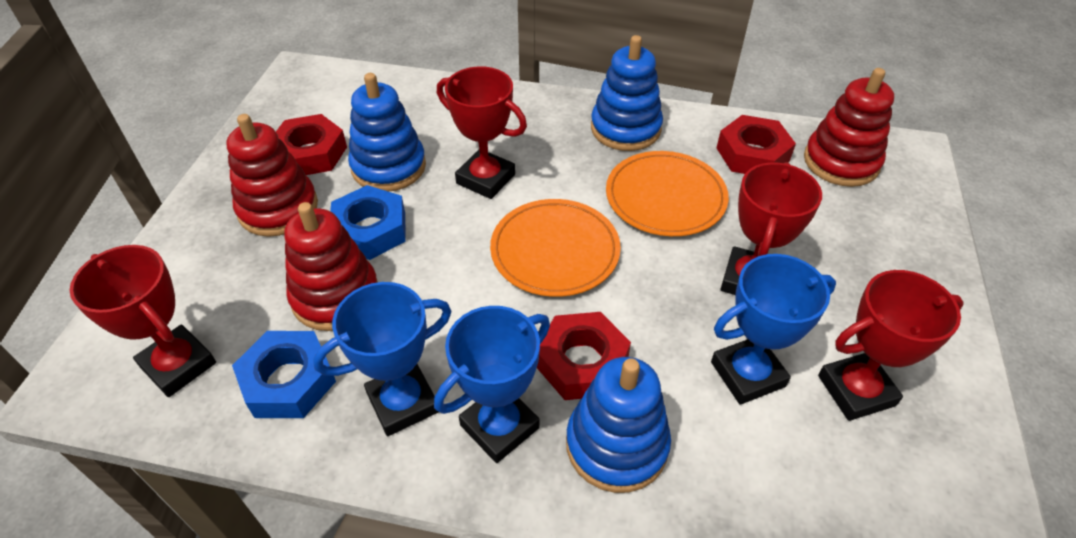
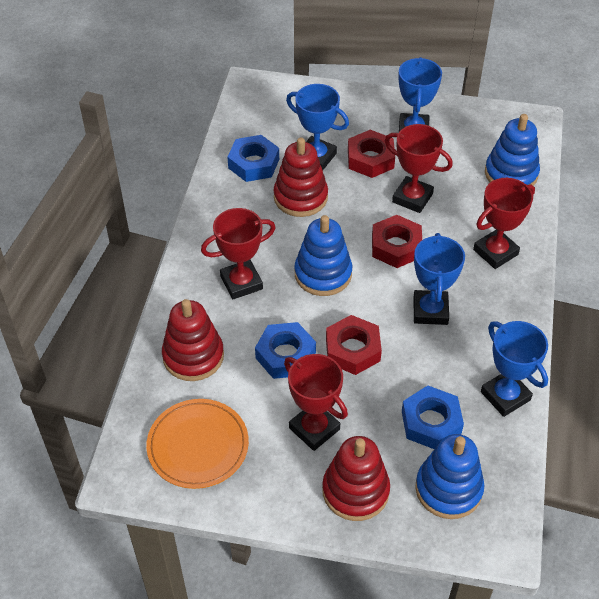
blue nut: [232,331,336,418] [330,185,406,260] = 2 -> [227,135,279,182] [255,322,316,379] [402,385,464,449] = 3
blue trophy: [313,282,452,436] [434,306,550,463] [711,254,836,405] = 3 -> [286,84,349,170] [398,57,442,132] [413,233,465,325] [481,321,548,417] = 4
orange plate: [490,199,621,297] [606,151,729,236] = 2 -> [146,399,249,489] = 1

